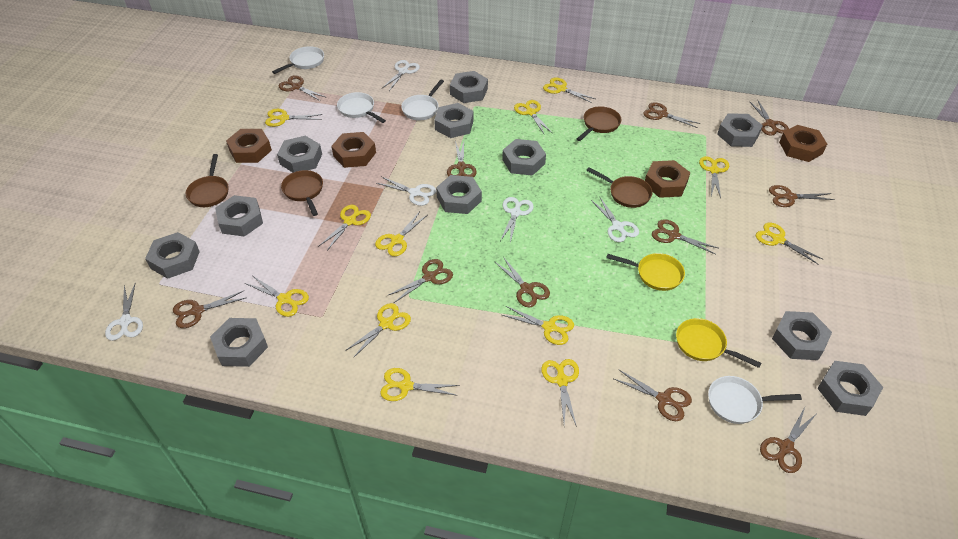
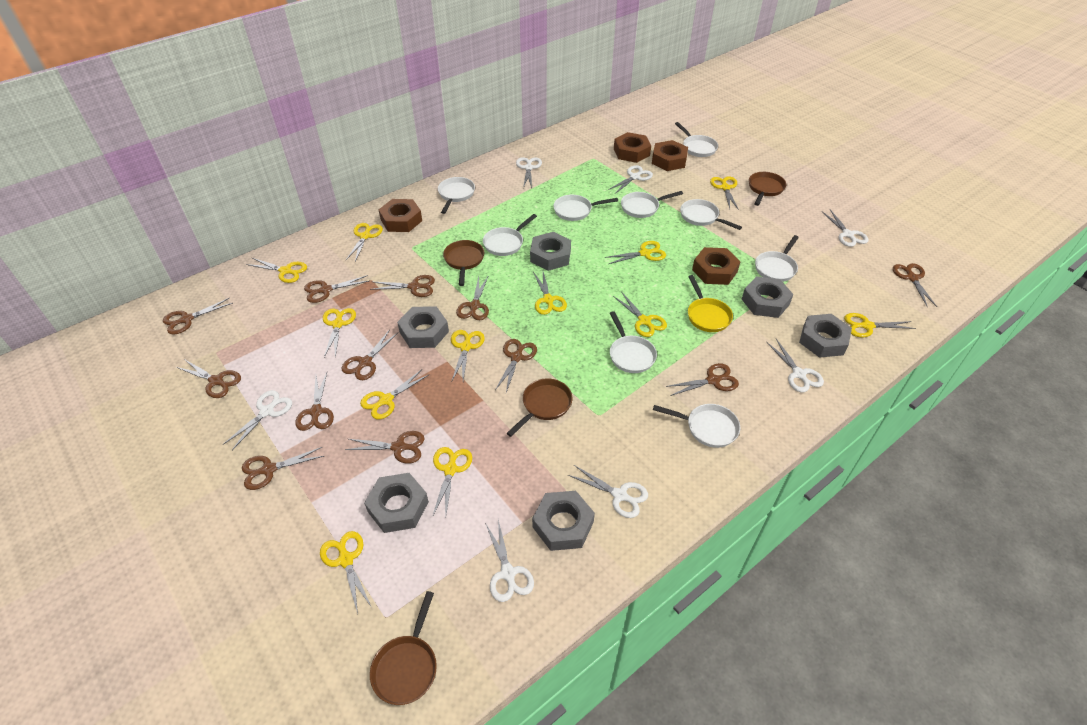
brown scissors: [173,291,246,328] [279,75,325,101] [387,259,453,303] [447,141,477,178] [495,257,550,307] [614,369,692,421] [643,102,701,128] [652,219,718,255] [749,101,789,136] [760,407,816,473] [769,185,835,207] = 11 -> [163,298,233,335] [176,359,241,398] [242,447,324,490] [295,373,334,431] [304,275,369,303] [342,329,398,380] [345,431,425,464] [370,275,435,297] [456,275,489,320] [495,339,537,392] [666,363,739,396] [893,263,937,307] = 12
grey nut: [145,232,200,279] [210,318,268,367] [215,195,263,237] [277,136,322,172] [434,103,474,138] [436,175,482,214] [450,71,488,103] [502,139,546,176] [717,113,763,147] [772,311,832,360] [817,361,883,416] = 11 -> [364,473,429,533] [397,306,449,348] [530,232,571,271] [532,491,595,551] [742,277,794,318] [799,314,852,358] = 6
white pan: [272,46,324,74] [337,92,386,123] [401,79,444,121] [708,376,802,424] = 4 -> [438,177,475,214] [483,214,537,256] [553,195,618,221] [610,311,657,373] [621,191,683,218] [653,404,740,448] [675,122,718,157] [680,199,742,230] [755,235,799,282] = 9
white scissors: [105,282,143,341] [377,176,436,206] [382,60,420,91] [500,197,534,243] [591,196,639,242] = 5 -> [223,390,292,450] [485,520,534,602] [516,157,542,188] [568,465,648,518] [608,165,653,194] [767,339,824,392] [822,210,869,247] = 7
yellow pan: [606,253,685,291] [676,318,762,368] = 2 -> [688,275,733,332] = 1

